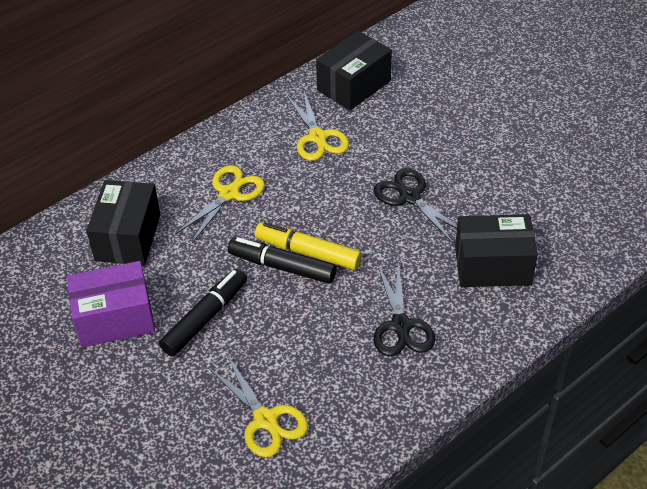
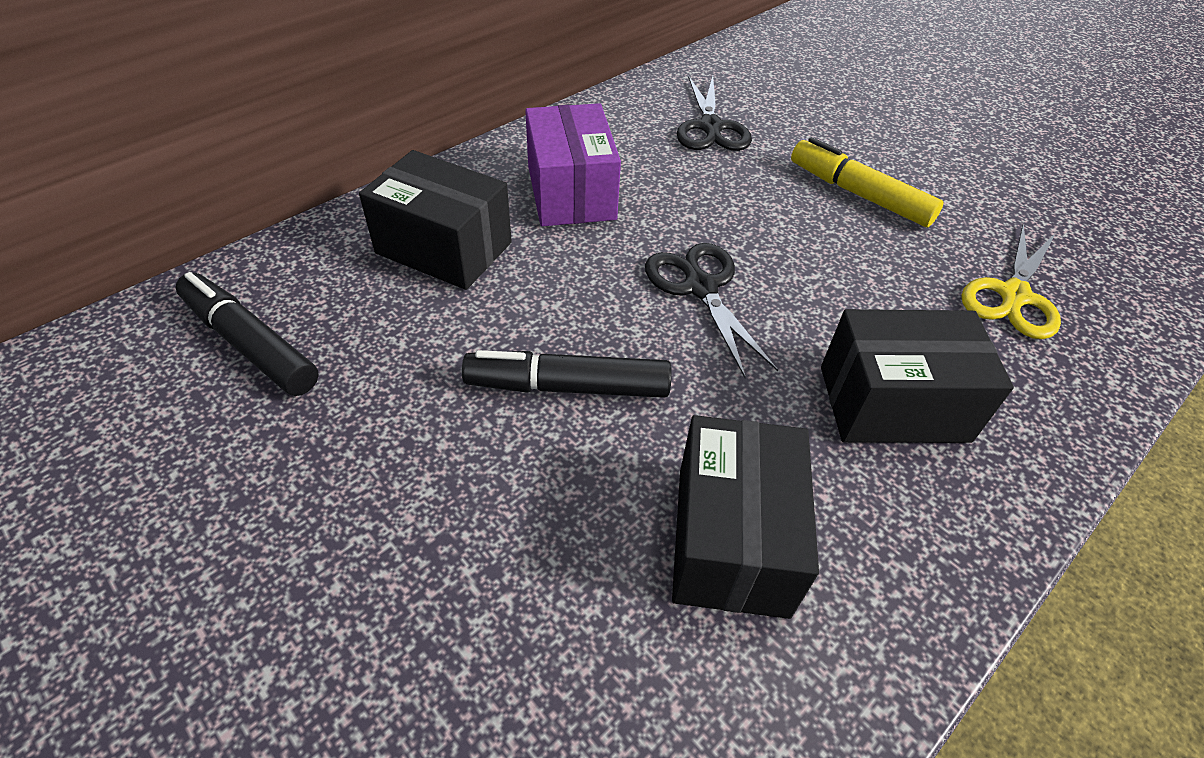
yellow scissors: [176,165,265,243] [209,355,308,458] [287,91,349,161] = 3 -> [961,223,1061,339] = 1

